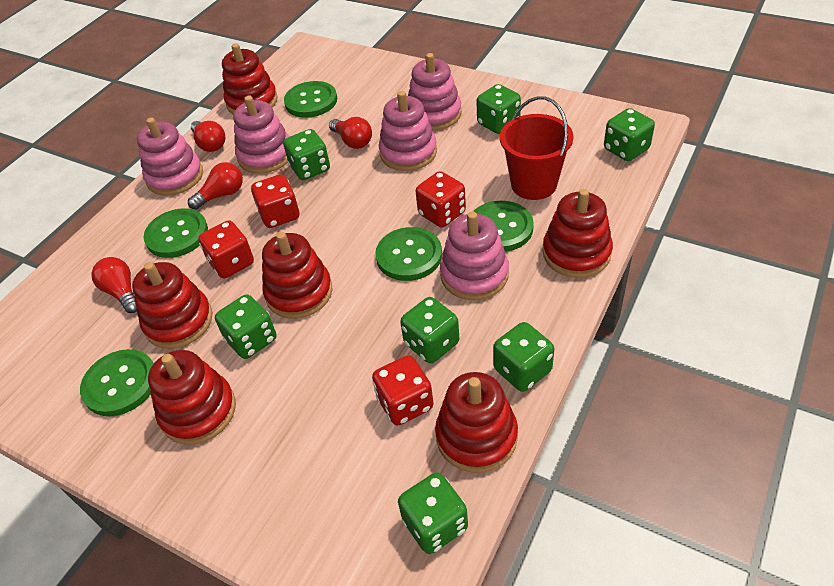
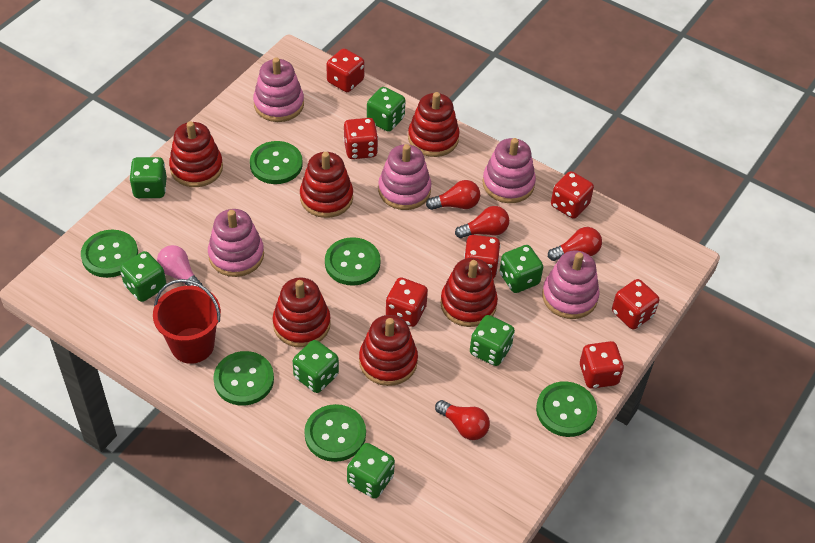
green button: [80,349,154,416] [143,209,208,258] [284,81,337,118] [375,227,442,281] [473,201,534,252] = 5 -> [81,230,138,278] [213,351,274,406] [250,141,303,184] [304,404,366,462] [325,237,381,286] [536,381,597,437] = 6
pink light bulb: none = 0 -> [157,245,203,286] = 1
red dice: [198,220,254,278] [251,174,300,228] [372,355,434,426] [415,171,466,227] = 4 -> [326,48,365,92] [343,118,378,159] [386,277,428,327] [464,235,501,279] [551,171,594,219] [580,341,624,389] [612,279,659,329] = 7

